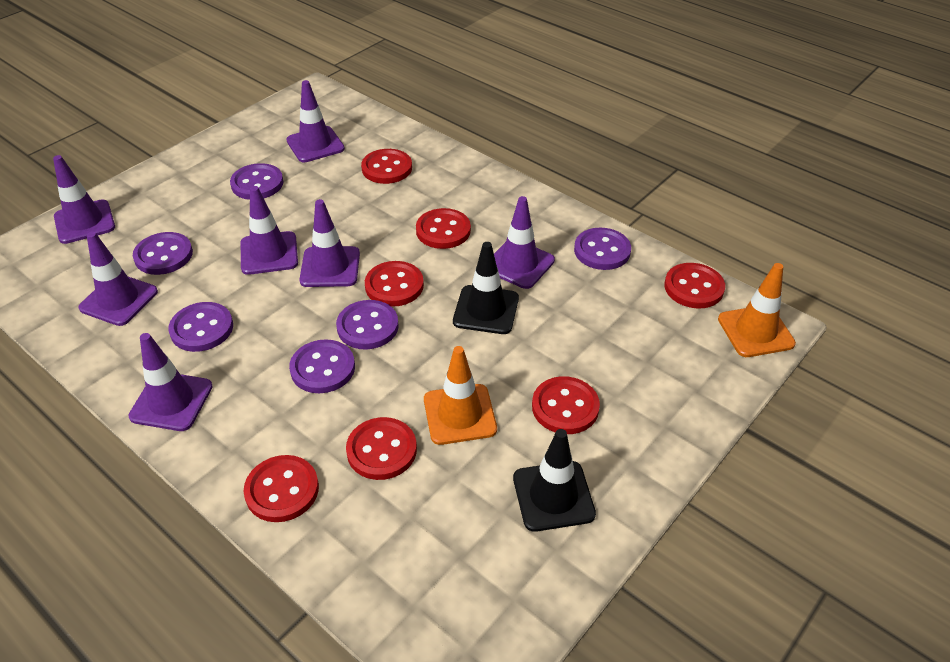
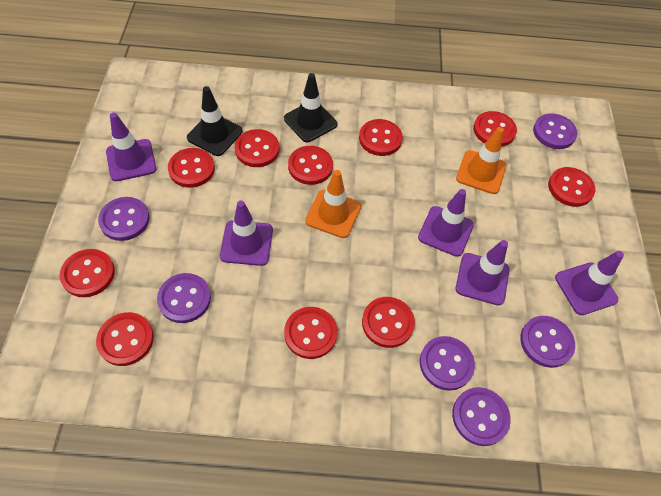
purple traffic cone: [53,155,115,244] [78,232,158,326] [128,333,213,431] [241,186,298,275] [286,80,345,162] [299,199,360,287] [494,196,555,289] = 7 -> [106,113,156,181] [220,201,273,266] [418,189,474,257] [456,240,510,305] [555,251,624,315] = 5
red button: [244,455,319,522] [346,417,417,480] [361,149,412,184] [365,261,424,307] [416,208,471,249] [532,376,600,434] [664,263,725,308] = 7 -> [60,249,115,297] [96,312,154,366] [168,148,215,188] [235,129,279,167] [284,307,338,359] [288,146,333,185] [359,119,403,156] [362,297,415,348] [473,111,517,147] [548,167,595,207] = 10

